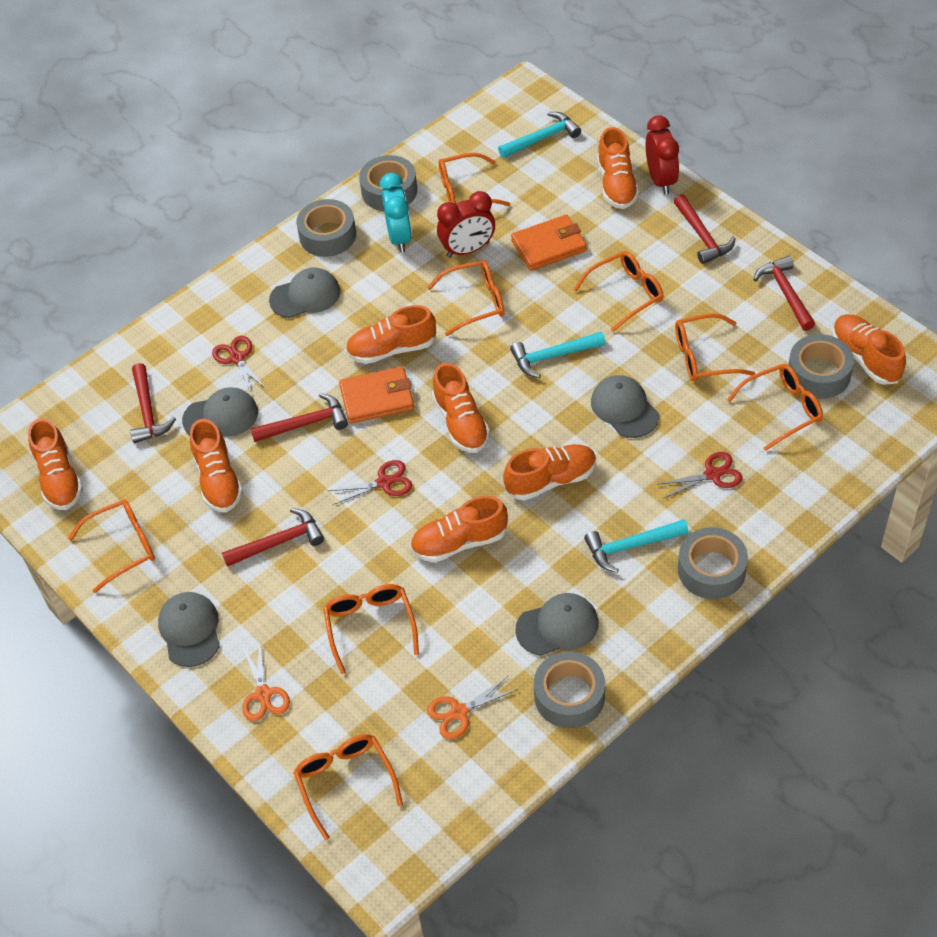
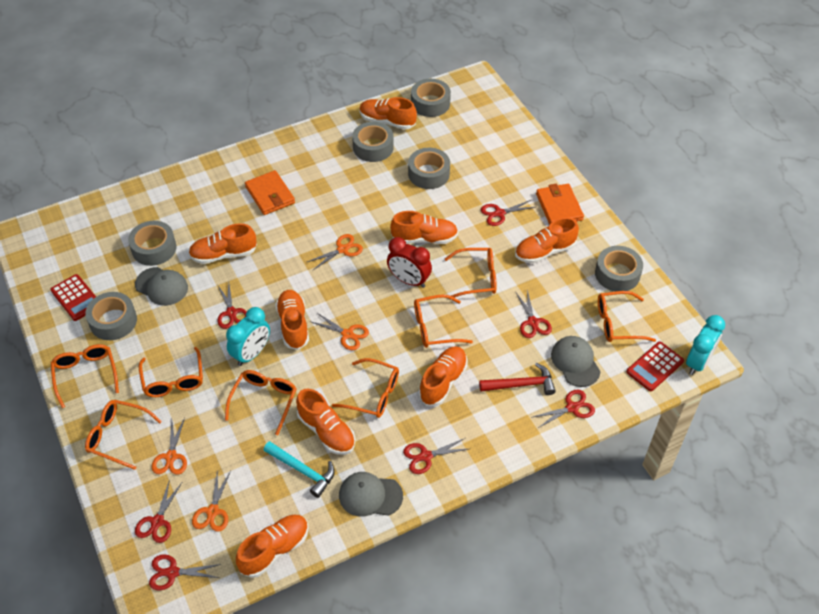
grey cap: [158,592,220,667] [182,387,258,436] [269,267,340,318] [515,593,599,656] [591,375,659,438] = 5 -> [135,267,188,306] [339,472,403,516] [551,336,601,387] = 3
grey tape: [296,199,356,257] [359,155,417,211] [534,652,605,728] [678,527,748,599] [788,334,854,399] = 5 -> [85,292,137,340] [128,221,176,266] [352,122,394,162] [408,148,450,189] [411,79,451,117] [595,246,643,292] = 6
orange scissors: [242,644,290,721] [427,676,518,739] = 2 -> [152,418,187,475] [192,469,231,532] [307,234,363,270] [312,312,369,350] = 4
red calculator: none = 0 -> [50,274,96,321] [626,341,684,391] = 2
red clock: [437,191,495,258] [646,115,679,194] = 2 -> [387,237,432,288] = 1
red hammer: [130,363,176,443] [222,508,324,567] [250,393,348,442] [674,194,736,264] [753,256,815,331] = 5 -> [479,363,556,395] = 1
red scissors: [212,336,266,395] [328,460,412,505] [657,452,742,498] = 3 -> [135,479,182,543] [149,554,222,590] [217,283,247,329] [403,438,468,474] [481,200,536,226] [515,290,552,338] [533,390,595,428] = 7
turquoise clock: [380,173,412,252] = 1 -> [226,307,270,366] [686,315,725,375] = 2
turquoise hammer: [498,112,581,158] [510,332,606,378] [584,519,689,573] = 3 -> [263,441,335,498] = 1

